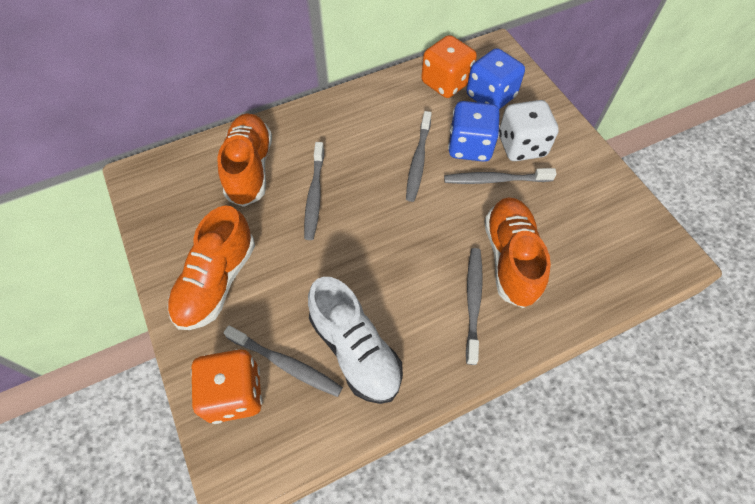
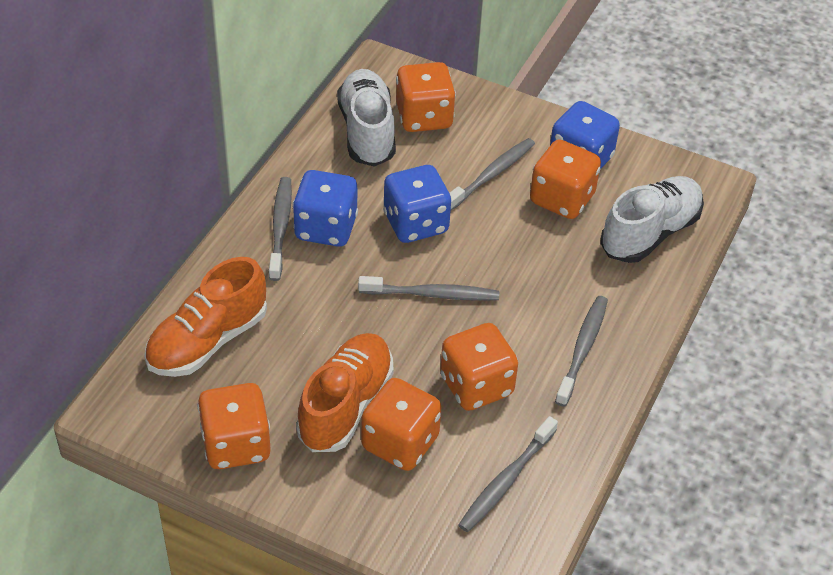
blue dice: [448,101,500,162] [467,48,525,109] = 2 -> [292,170,358,247] [383,165,451,243] [550,101,620,169] = 3
orange dice: [191,349,262,424] [421,35,477,98] = 2 -> [197,383,271,469] [361,378,441,471] [396,62,456,132] [440,323,518,411] [530,140,601,219] = 5
orange shoe: [167,205,255,330] [217,113,272,207] [485,197,551,308] = 3 -> [144,257,267,377] [296,333,393,452] = 2
white dice: [499,100,559,161] = 1 -> none = 0
white shoe: [308,277,403,404] = 1 -> [337,69,396,167] [600,176,704,263] = 2

